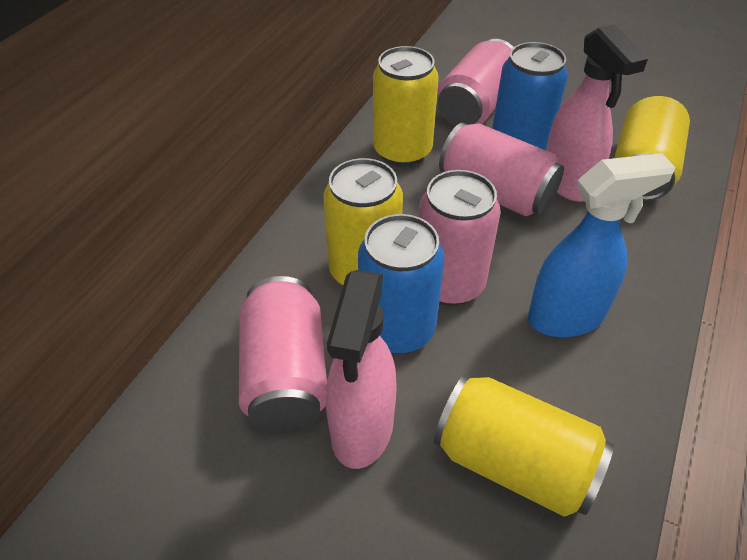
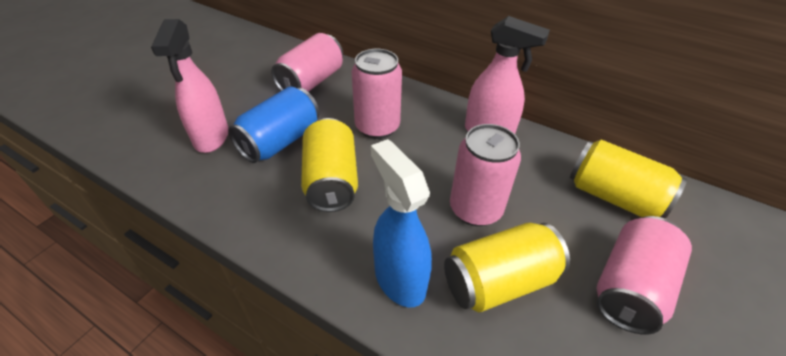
blue can: [358,214,445,354] [492,42,568,150] = 2 -> [228,87,320,163] = 1
yellow can: [323,158,403,285] [373,46,439,166] [434,375,614,517] [614,96,690,201] = 4 -> [301,118,358,212] [444,223,570,312] [570,139,687,219] = 3

